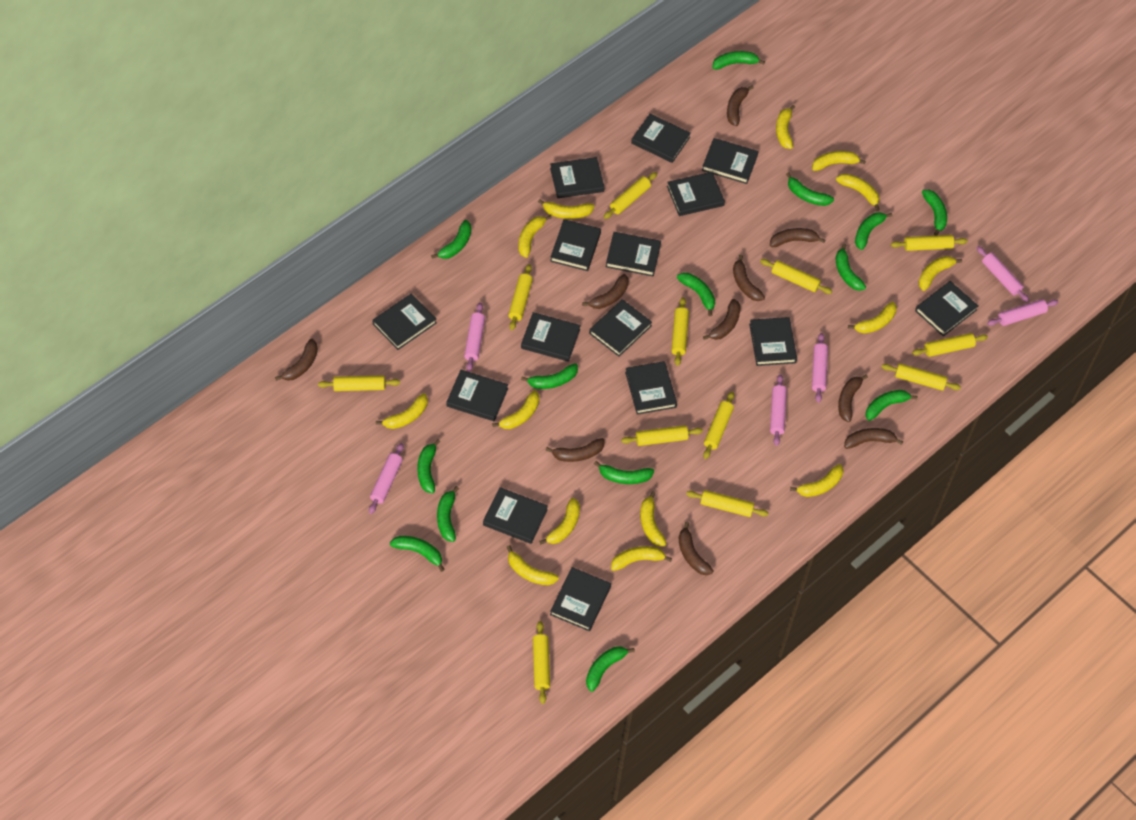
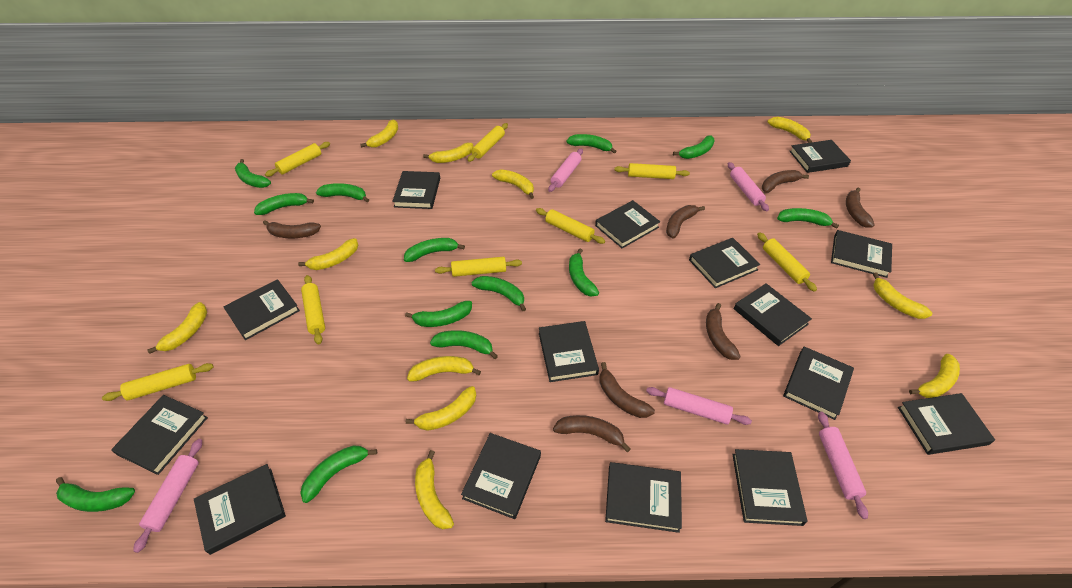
brown banana: [275,338,318,381] [545,438,605,462] [582,274,629,309] [679,522,714,575] [703,299,741,340] [727,85,754,126] [733,254,765,301] [770,228,825,247] [838,374,868,422] [844,428,903,449] = 10 -> [263,220,321,239] [553,415,631,452] [600,362,655,418] [666,205,705,238] [706,303,741,360] [762,170,809,193] [846,187,875,228] = 7
green banana: [390,536,445,572] [417,439,440,493] [431,220,471,259] [437,486,459,542] [521,363,578,389] [586,646,635,692] [594,461,654,484] [677,273,715,316] [713,51,765,69] [786,172,834,206] [836,244,866,291] [855,212,892,250] [865,390,918,421] [922,190,947,236] = 14 -> [56,477,135,512] [235,159,271,188] [254,193,314,215] [300,445,377,503] [316,183,369,202] [404,238,465,262] [405,301,472,327] [430,330,498,359] [472,276,526,311] [566,134,616,154] [569,249,599,296] [673,135,715,159] [777,208,839,229] = 13
pink rolling pin: [369,443,404,514] [464,303,485,372] [770,374,787,446] [812,333,828,403] [977,246,1029,303] [987,299,1059,326] = 6 -> [133,439,202,553] [548,148,583,192] [646,387,752,425] [728,162,769,211] [818,412,868,519] = 5
yellow banana: [376,393,428,429] [492,390,539,429] [507,545,559,585] [519,215,552,258] [538,199,594,219] [539,498,580,545] [611,546,672,571] [640,491,667,546] [776,105,795,149] [790,464,843,497] [812,151,866,171] [836,174,880,211] [848,302,897,334] [918,256,962,291] = 14 -> [147,302,207,354] [298,238,358,270] [360,120,398,148] [406,386,476,431] [407,356,481,382] [415,450,454,529] [423,143,473,163] [492,169,534,199] [768,117,812,143] [873,273,932,319] [909,354,960,398] = 11
yellow rolling pin: [318,375,400,391] [508,264,533,330] [533,621,550,704] [604,172,657,219] [621,425,703,446] [671,297,689,366] [686,490,768,517] [703,392,734,459] [760,259,832,294] [882,364,961,391] [891,235,968,251] [912,333,988,357] = 12 -> [102,363,214,401] [265,142,330,177] [301,275,325,344] [435,257,522,277] [467,123,508,162] [536,208,605,244] [614,163,690,179] [757,232,817,292] = 8

